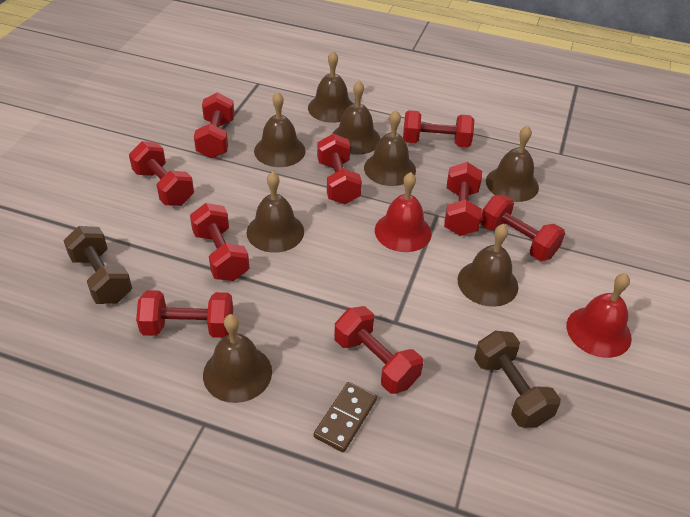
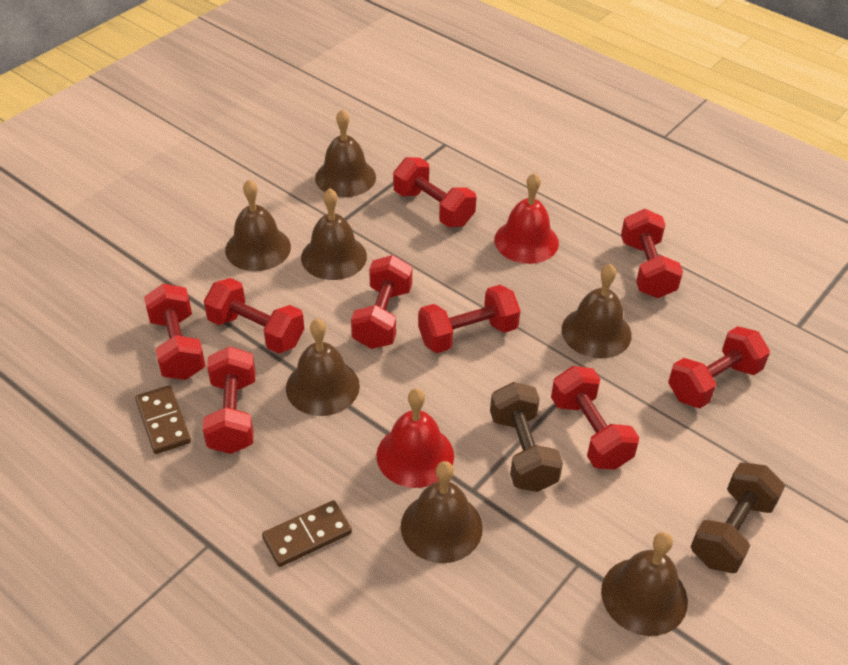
brown bell: [203,314,272,403] [247,172,304,252] [254,92,306,167] [308,51,353,123] [332,81,381,155] [364,110,416,186] [458,224,518,307] [486,126,539,202] = 8 -> [225,180,291,271] [286,319,360,416] [301,188,367,280] [315,109,376,197] [401,461,483,563] [562,264,632,359] [601,532,688,636] = 7
brown domino: [314,382,377,452] = 1 -> [135,385,191,454] [262,500,352,567] = 2

